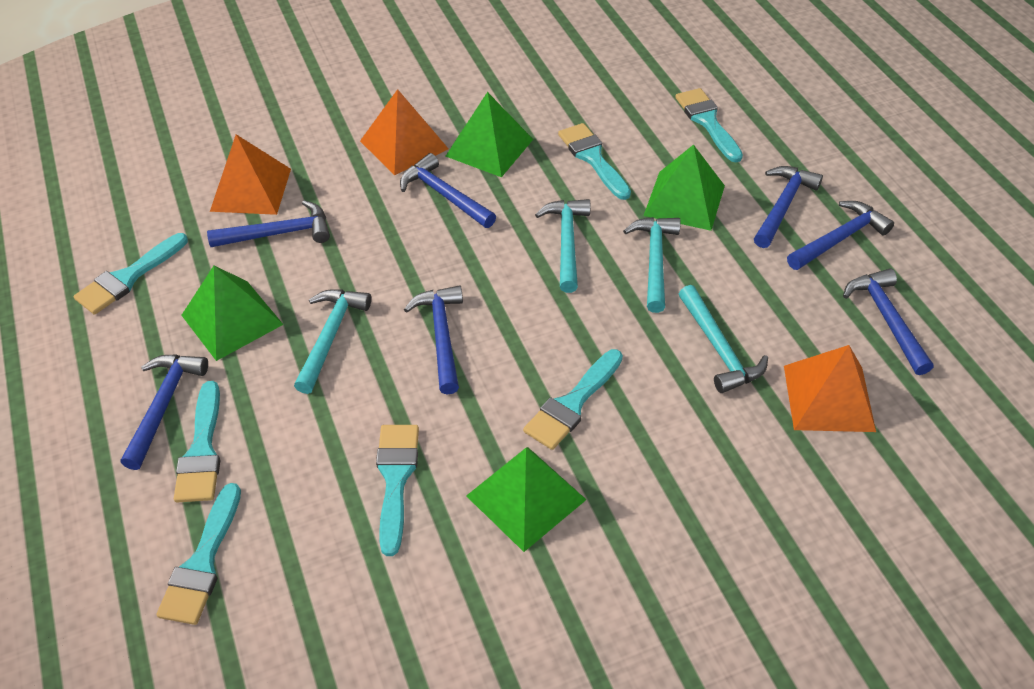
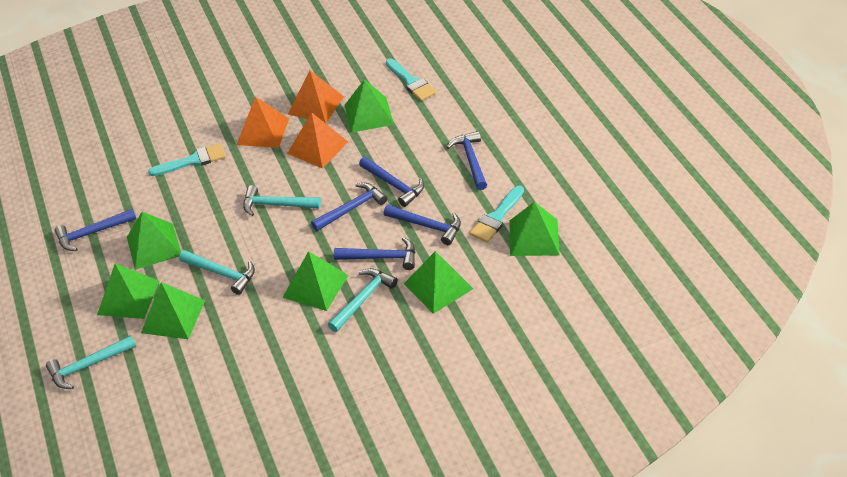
blue hammer: [121,354,208,470] [207,200,330,247] [400,153,496,228] [404,285,463,394] [754,166,823,248] [787,201,894,270] [843,268,933,375] = 7 -> [54,209,136,251] [311,183,387,231] [334,237,415,270] [359,157,424,207] [384,205,461,245] [447,131,487,190] = 6
green pyramid: [181,266,284,361] [446,92,533,177] [466,447,586,552] [644,144,725,231] = 4 -> [97,263,159,319] [127,212,181,270] [141,282,205,339] [282,251,348,311] [345,79,394,133] [404,251,473,314] [509,202,560,256] = 7
turquoise brush: [74,233,188,315] [156,483,241,625] [174,381,220,503] [376,425,419,556] [523,349,623,450] [558,123,631,200] [675,88,743,162] = 7 -> [148,143,226,176] [386,59,436,101] [469,186,524,242] = 3

